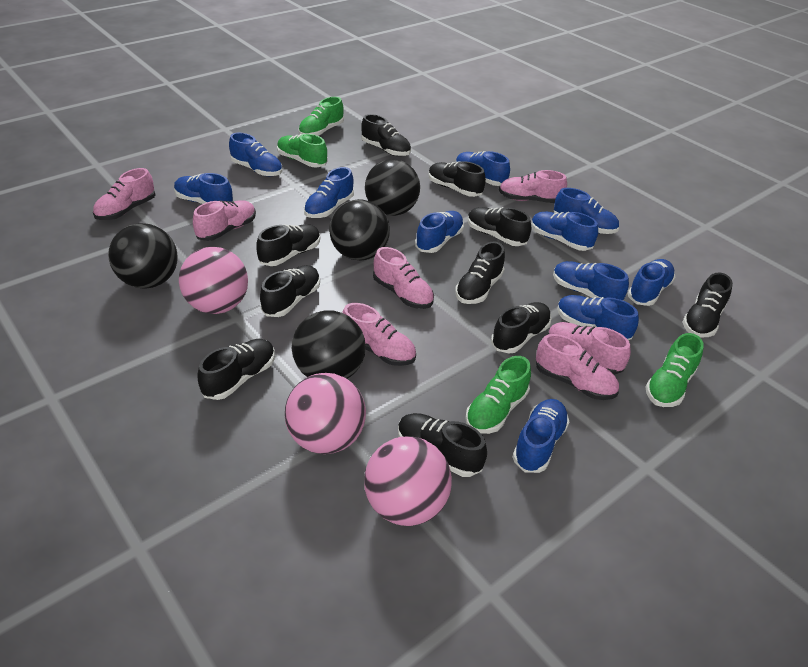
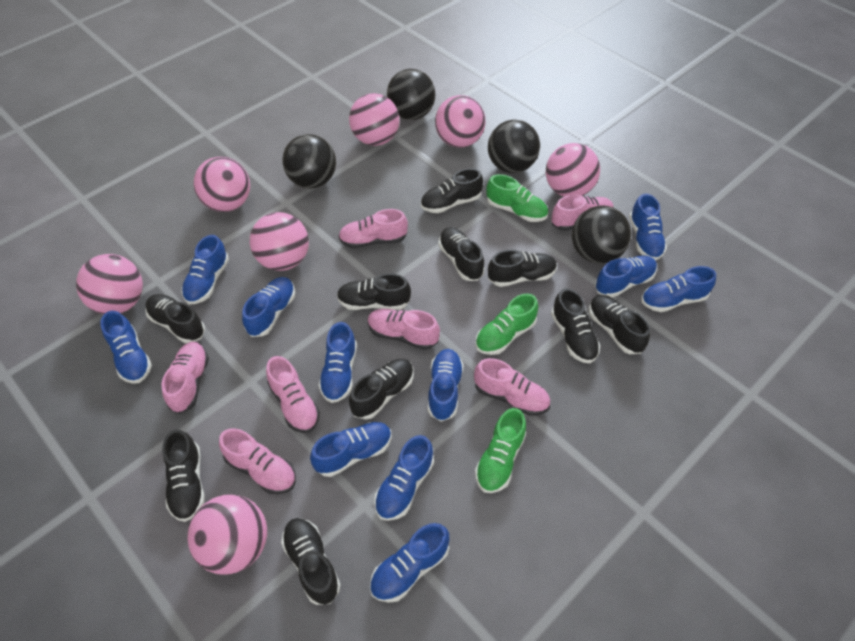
green shoe: [277,134,327,167] [299,97,344,136] [465,356,531,434] [645,333,704,407] = 4 -> [475,293,538,355] [475,408,526,493] [486,174,548,222] = 3
pink ball: [179,247,248,314] [285,373,366,454] [364,436,452,526] = 3 -> [76,254,143,314] [188,495,267,575] [193,157,250,212] [250,212,309,271] [349,93,400,146] [435,95,485,148] [545,143,600,197] = 7

